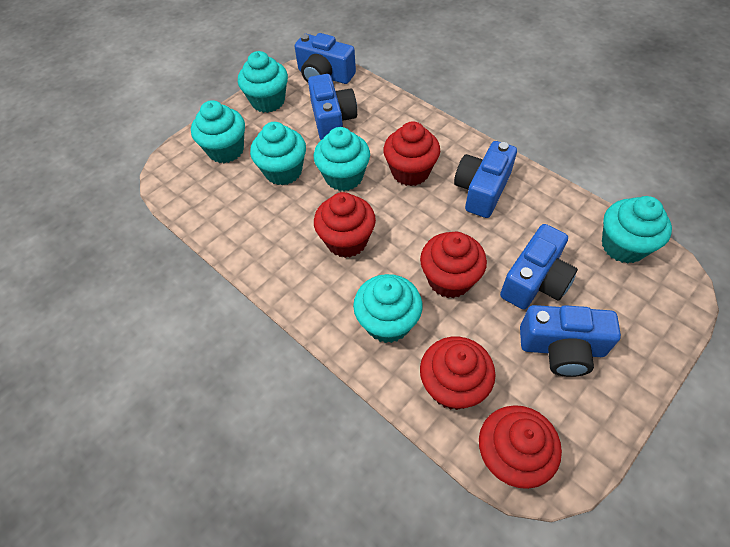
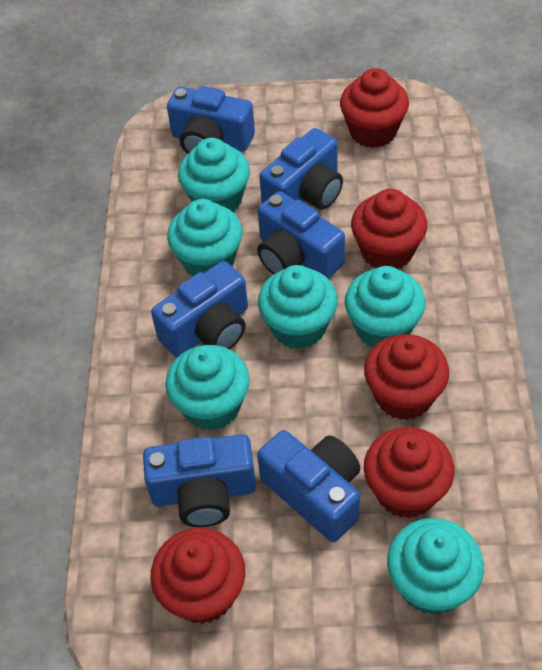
blue camera: [295,33,356,84] [308,74,357,140] [454,141,517,218] [500,224,578,310] [520,305,621,377] = 5 -> [143,434,256,527] [151,261,248,357] [167,86,255,154] [257,191,345,279] [257,430,361,542] [259,128,343,210] = 6

